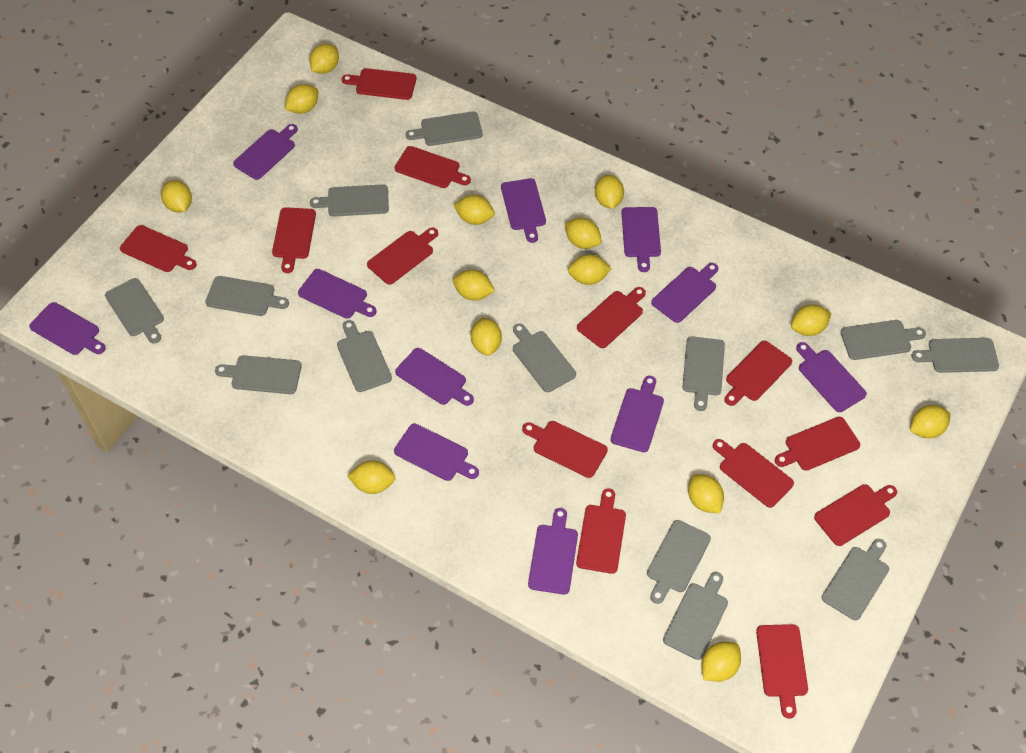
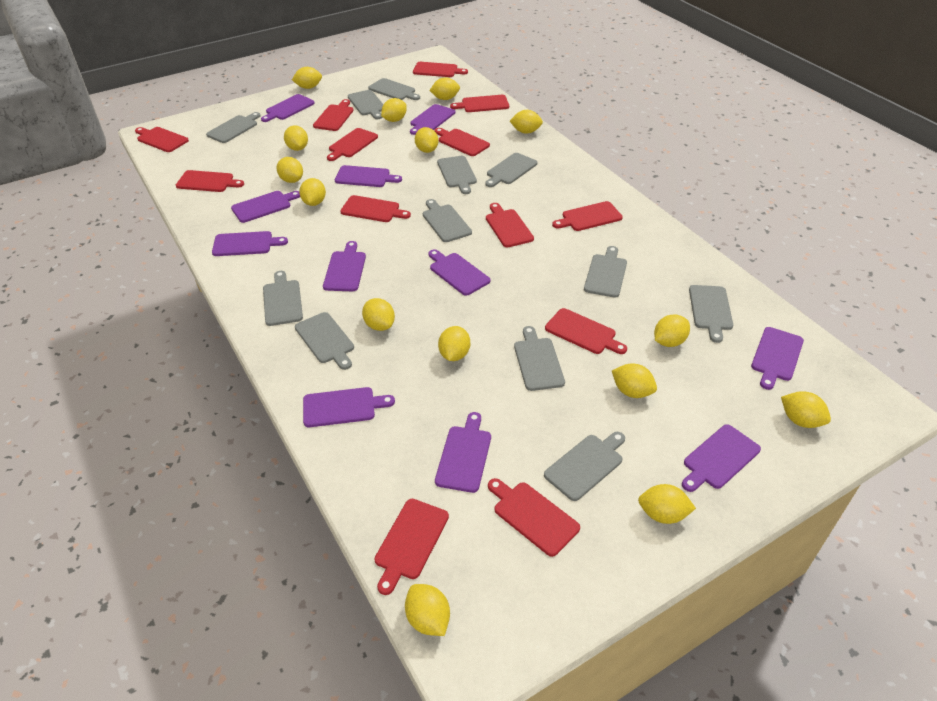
grey cutting board: [105,278,164,344] [205,276,289,316] [215,355,302,394] [310,184,389,217] [337,320,392,392] [406,111,482,146] [513,323,576,392] [647,520,711,604] [663,572,728,660] [682,336,725,411] [822,539,889,620] [840,320,926,360] [912,338,999,373] = 13 -> [206,112,260,143] [263,271,303,326] [295,312,354,370] [348,90,383,119] [368,78,420,100] [423,199,472,242] [437,156,477,194] [485,153,537,187] [514,326,565,391] [544,432,625,501] [584,246,627,298] [689,285,733,343] = 12
yellow lemon: [161,180,192,212] [285,84,318,114] [309,44,339,74] [347,460,395,494] [453,195,495,225] [453,270,495,300] [471,317,502,356] [565,218,602,249] [568,254,612,285] [595,175,624,209] [688,474,724,513] [702,642,741,682] [791,305,832,336] [910,405,950,438] = 14 -> [276,157,303,183] [284,125,308,151] [292,67,322,89] [299,178,326,206] [362,298,395,331] [381,98,407,122] [405,584,450,636] [415,127,438,153] [429,77,460,100] [438,326,470,361] [510,110,543,134] [612,364,657,398] [638,484,696,524] [654,314,690,347] [781,391,831,428] = 15

